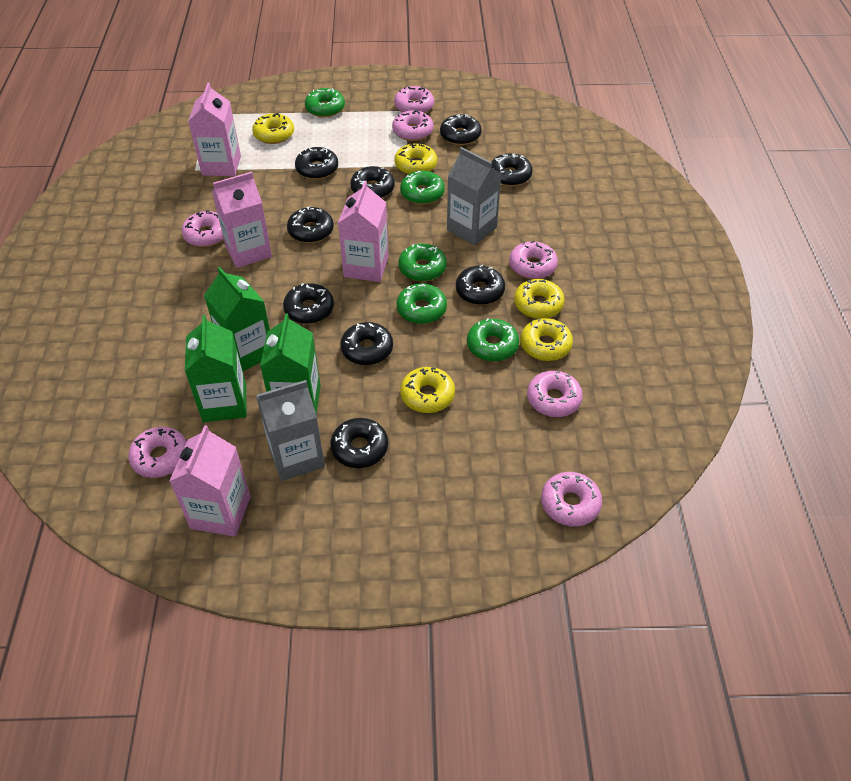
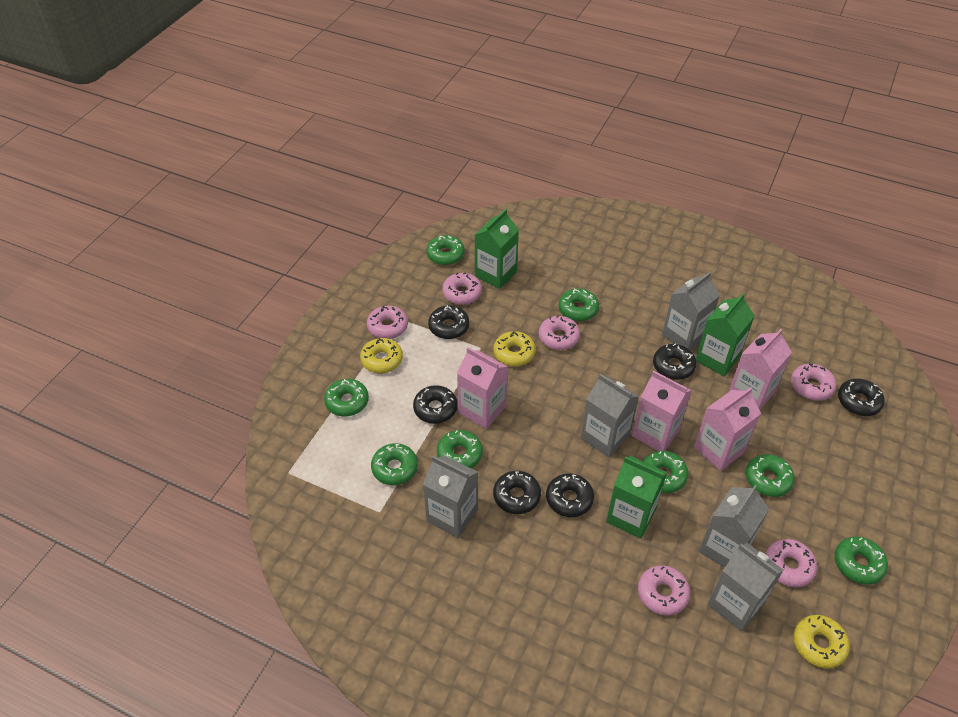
black donut: [283,283,334,324] [287,207,334,243] [295,147,338,179] [330,418,388,468] [341,322,393,365] [350,166,395,198] [440,114,482,145] [456,265,505,305] [492,153,533,186] = 9 -> [413,385,458,424] [428,305,469,339] [493,471,541,514] [546,473,594,517] [653,344,697,380] [838,378,885,416] = 6
green donut: [305,88,345,117] [396,284,447,324] [398,244,447,282] [400,171,445,204] [467,318,519,362] = 5 -> [324,379,369,416] [371,443,418,485] [426,235,465,265] [437,430,483,468] [559,289,599,321] [643,451,689,493] [746,454,795,497] [835,536,888,585] = 8
grey carton: [256,380,325,481] [447,147,502,245] = 2 -> [423,455,478,538] [581,374,639,458] [662,272,720,351] [699,485,769,568] [707,543,783,631] = 5
pink donut: [128,427,187,478] [182,210,223,247] [392,110,433,141] [394,86,434,113] [509,240,558,279] [527,371,583,417] [541,472,602,527] = 7 -> [367,306,408,339] [442,272,482,305] [539,315,580,350] [638,565,690,616] [766,539,817,587] [791,364,837,401] = 6
yellow donut: [252,113,294,144] [394,143,437,174] [400,367,455,413] [514,279,565,319] [520,318,573,361] = 5 -> [360,338,403,373] [493,331,536,367] [793,615,850,669] = 3

